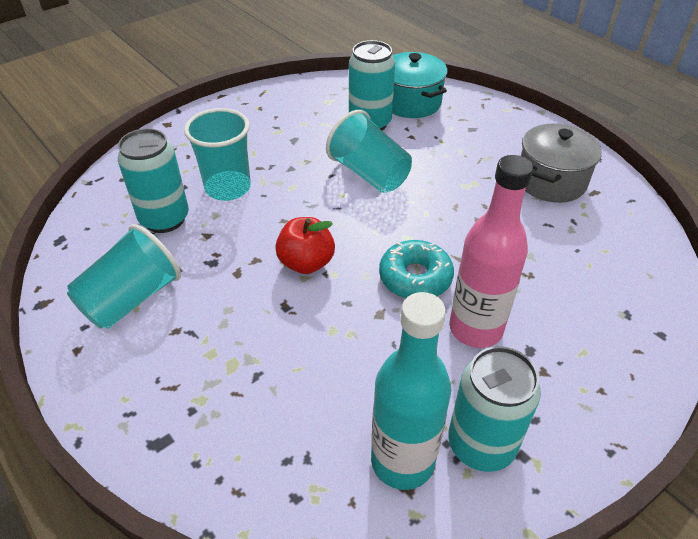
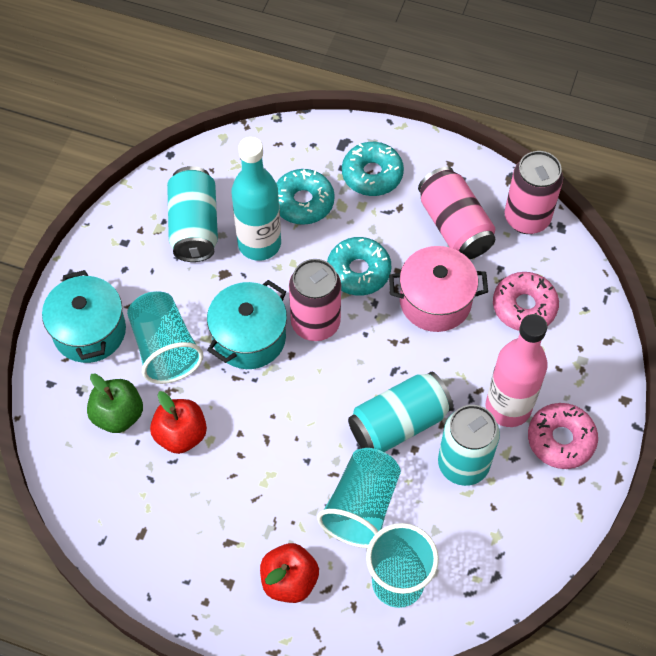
green apple: none = 0 -> [87,374,143,433] = 1
grey pot: [521,124,602,203] = 1 -> none = 0
pink can: none = 0 -> [289,259,341,341] [418,167,495,259] [505,151,563,234] = 3
pink donut: none = 0 -> [493,272,559,331] [528,403,598,469] = 2
pink pot: none = 0 -> [389,246,488,332] = 1
red apple: [275,217,335,274] = 1 -> [150,391,207,454] [260,543,319,603] = 2
turquoise donut: [379,240,454,298] = 1 -> [276,169,335,225] [327,237,391,296] [342,142,404,196] = 3
turquoise pot: [392,52,448,118] = 1 -> [42,270,126,363] [207,280,287,369] = 2

